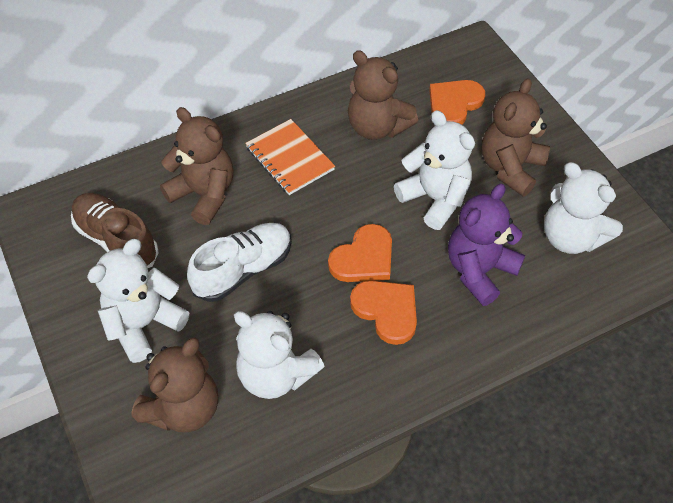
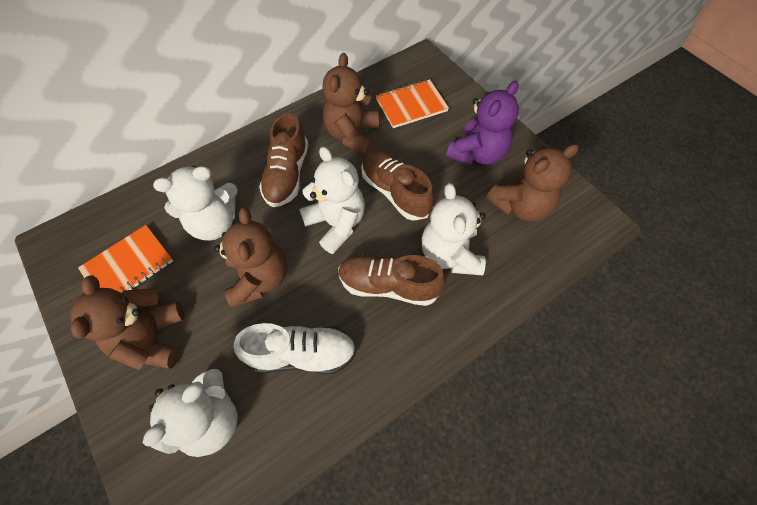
brown shoe: [71,193,159,268] = 1 -> [259,113,308,207] [338,254,446,306] [361,150,434,221] = 3
orange heart: [328,224,392,282] [350,281,417,345] [429,80,485,125] = 3 -> none = 0
orange notebook: [245,119,335,195] = 1 -> [78,225,173,293] [376,79,449,128] = 2

